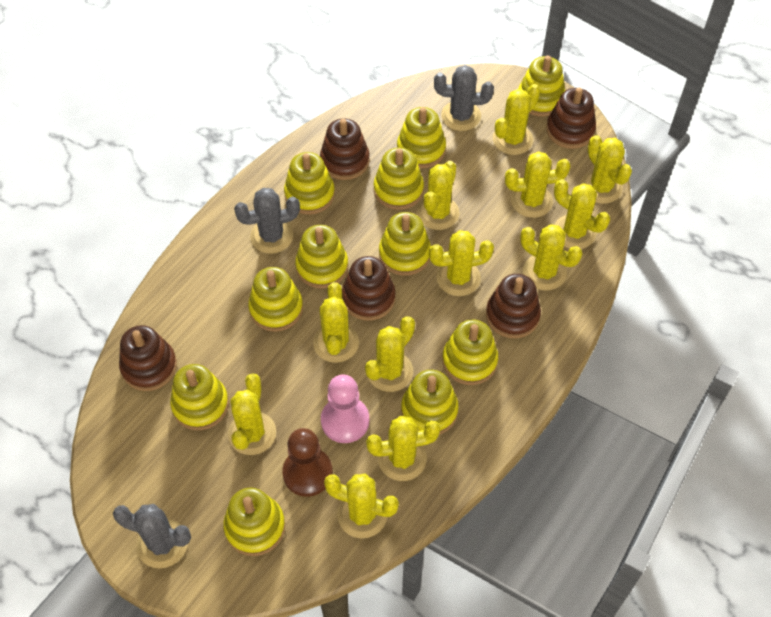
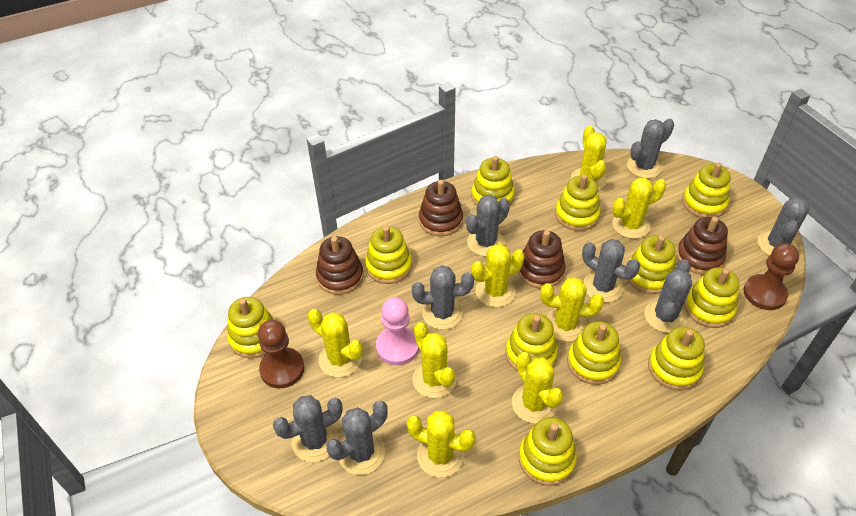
brown pawn: [282,428,333,497] = 1 -> [258,320,304,388] [743,243,799,310] = 2
brown stacking toy: [119,325,177,391] [320,118,370,180] [342,256,396,321] [486,274,541,338] [546,88,596,149] = 5 -> [316,236,364,295] [419,180,463,236] [518,230,565,289] [676,216,728,275] = 4
grey cactus: [113,504,191,569] [234,188,300,254] [434,65,494,131] = 3 -> [273,395,343,462] [326,401,387,475] [412,266,474,330] [466,195,510,257] [582,239,640,302] [627,118,674,178] [644,260,692,333] [758,196,809,255] = 8
yellow cactus: [228,373,276,455] [313,282,359,363] [324,474,399,538] [365,316,415,392] [366,416,440,481] [417,161,459,230] [429,230,494,296] [493,84,540,155] [505,151,570,218] [520,224,582,290] [554,179,610,249] [581,135,632,204] = 12 -> [308,309,363,377] [407,411,476,477] [412,322,456,398] [471,244,525,307] [512,352,563,424] [540,277,604,342] [571,126,607,190] [612,178,666,239] = 8

